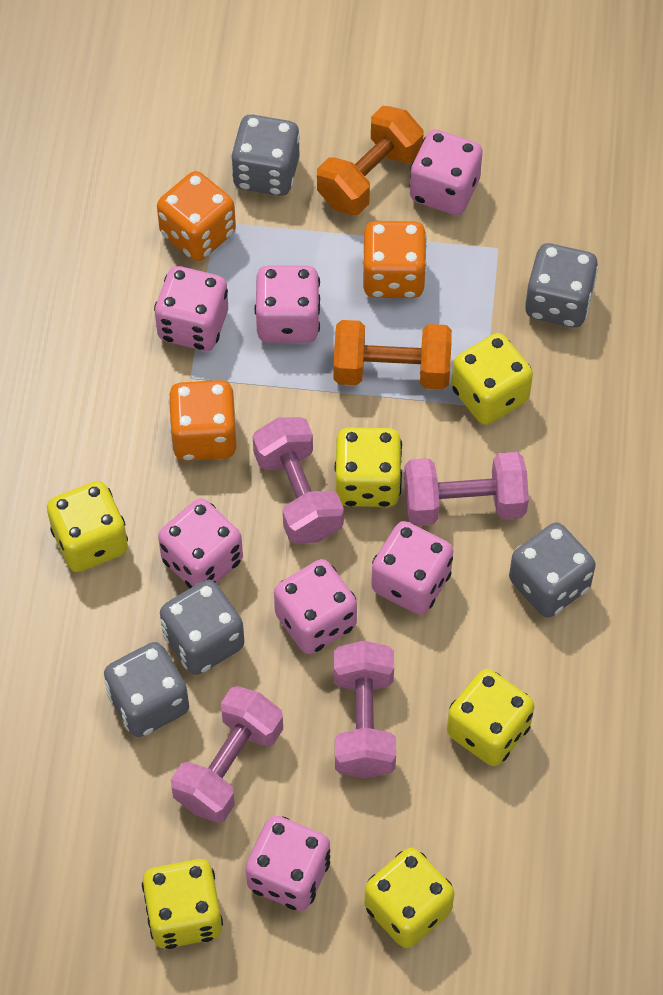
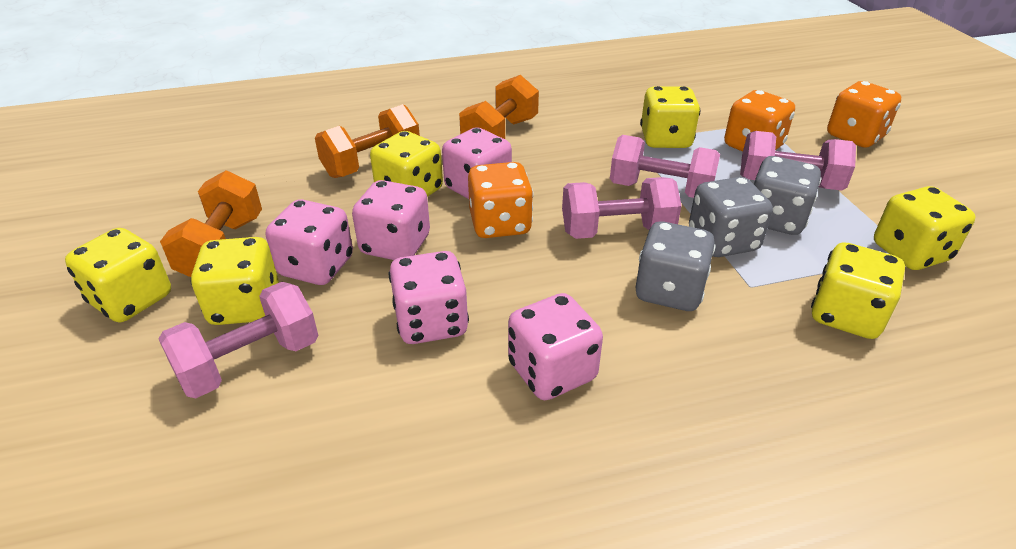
grey dice: [104,642,189,737] [160,580,244,675] [231,115,300,196] [509,522,596,618] [525,243,598,328] = 5 -> [635,221,716,311] [689,177,773,257] [754,156,822,235] = 3
orange dumbbell: [317,106,424,215] [334,320,452,390] = 2 -> [160,170,262,277] [315,104,420,178] [459,75,539,139] = 3
pink dice: [154,266,228,351] [158,498,243,588] [246,815,330,911] [254,265,320,343] [274,559,357,654] [371,521,453,615] [409,129,483,215] = 7 -> [266,199,353,285] [352,180,430,260] [389,251,469,344] [442,127,512,199] [508,293,603,400] = 5

